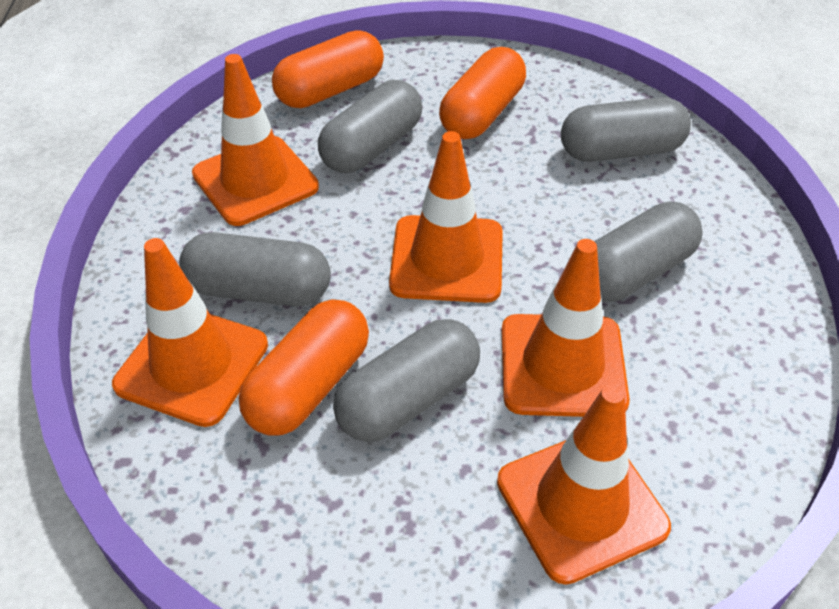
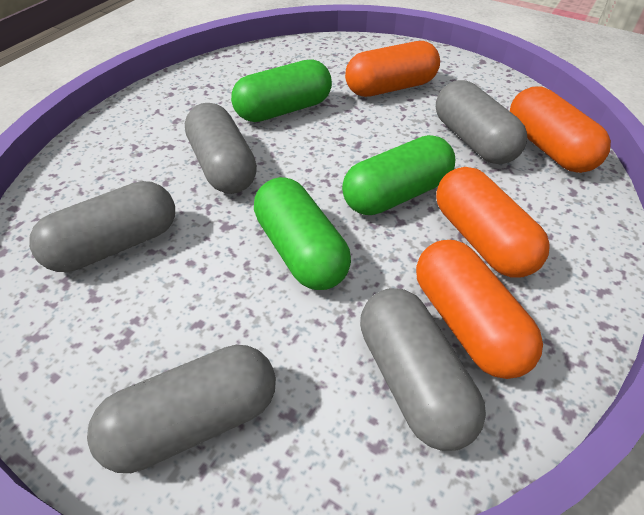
green capsule: none = 0 -> [231,59,332,122] [254,177,351,290] [342,135,455,215] = 3
orange capsule: [239,299,369,436] [272,30,384,108] [439,47,526,139] = 3 -> [345,41,440,97] [416,240,543,379] [436,167,550,277] [510,87,611,173] = 4
orange traffic cone: [112,238,268,427] [192,54,319,226] [389,131,503,303] [497,384,671,585] [502,239,630,417] = 5 -> none = 0

